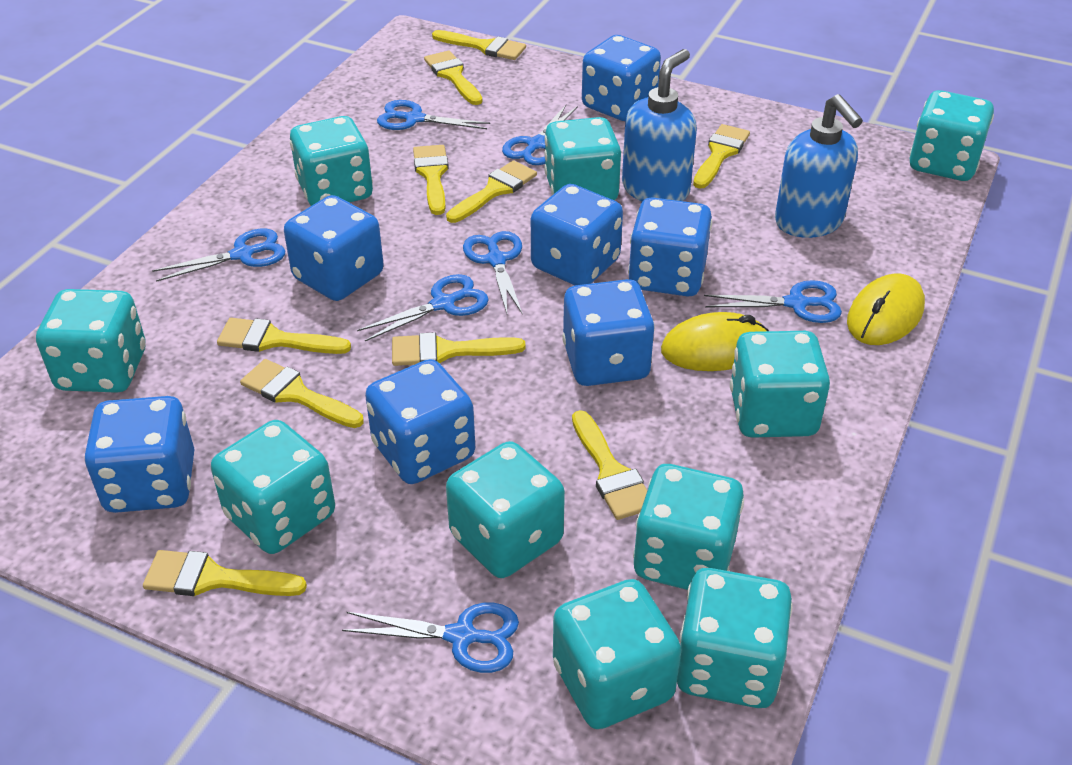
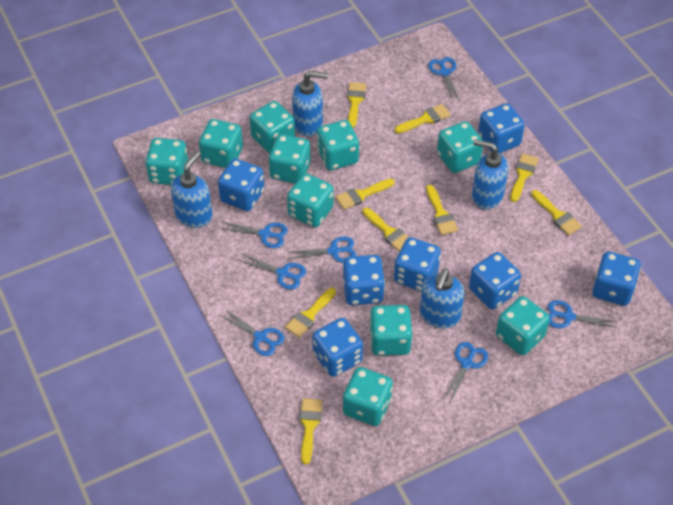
blue soap dispenser: [622,49,697,202] [775,94,863,238] = 2 -> [171,151,213,228] [292,71,328,137] [420,268,465,328] [472,139,508,209] = 4
yellow brush: [143,550,307,596] [217,318,351,354] [240,359,364,428] [392,332,526,366] [413,145,449,215] [424,50,482,105] [432,30,526,60] [446,160,537,223] [572,410,647,520] [693,124,750,189] = 10 -> [285,288,336,338] [300,398,323,465] [336,179,395,210] [347,82,366,128] [362,208,409,252] [395,104,451,133] [426,185,458,235] [510,153,539,202] [531,190,582,236] = 9
yellow mouse: [661,312,769,371] [847,273,925,345] = 2 -> none = 0

